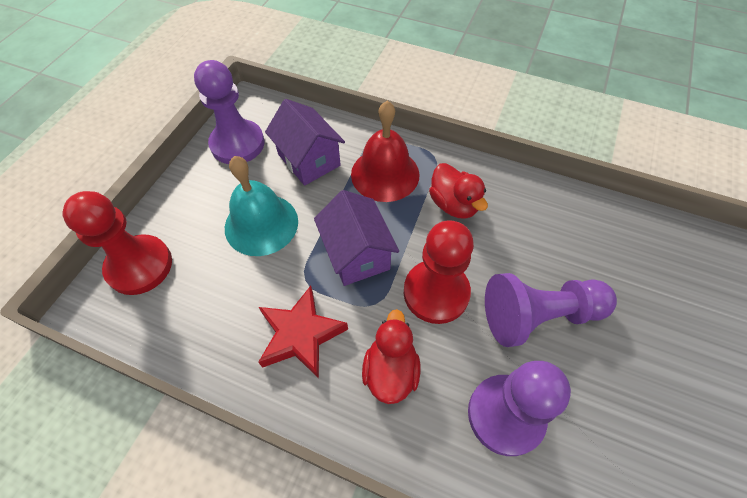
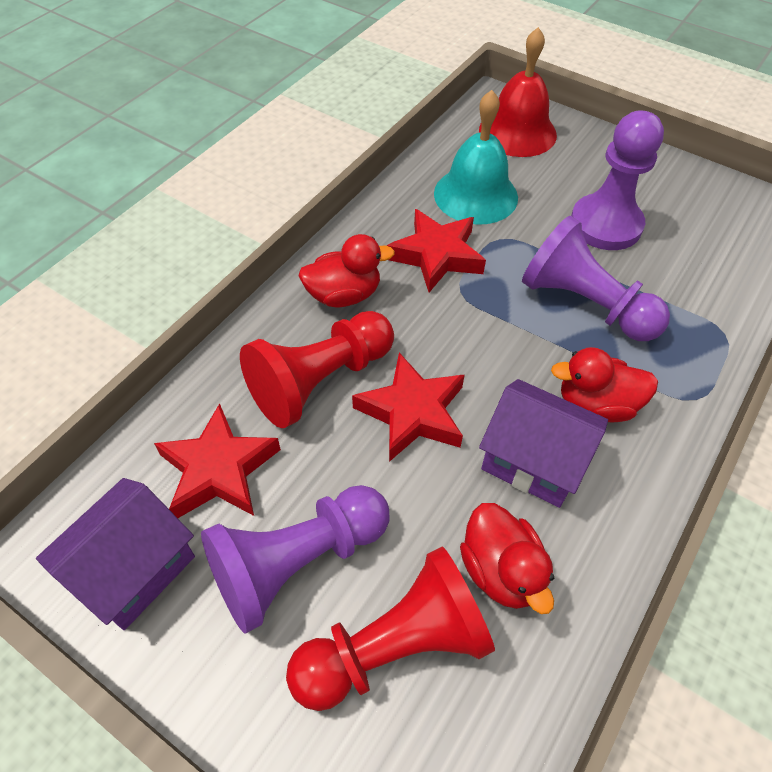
red duck: [362,309,420,404] [429,163,488,219] = 2 -> [299,234,395,307] [460,503,554,614] [551,347,658,422] = 3
red star: [258,286,348,378] = 1 -> [154,403,281,518] [352,352,465,462] [386,209,486,292] = 3

